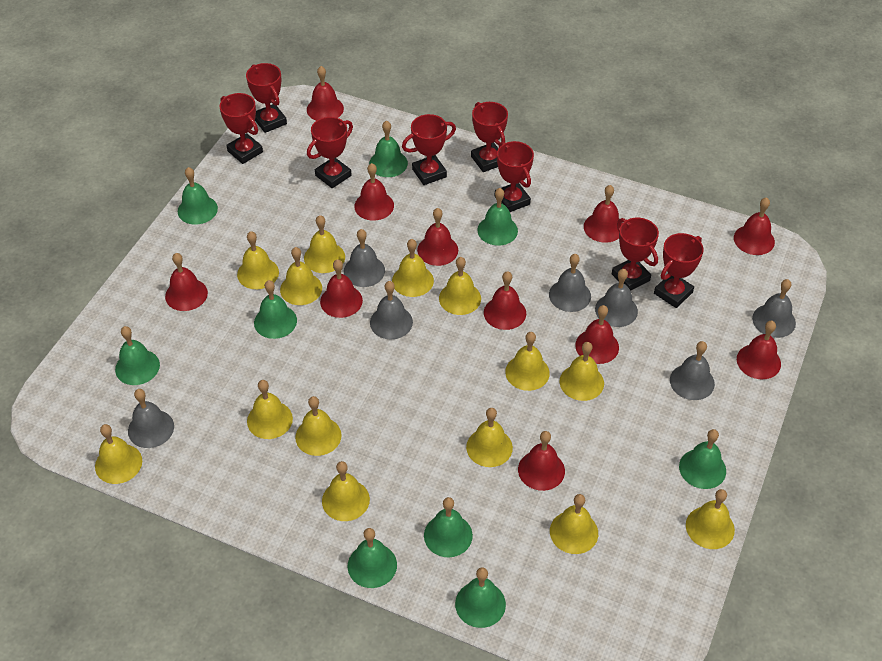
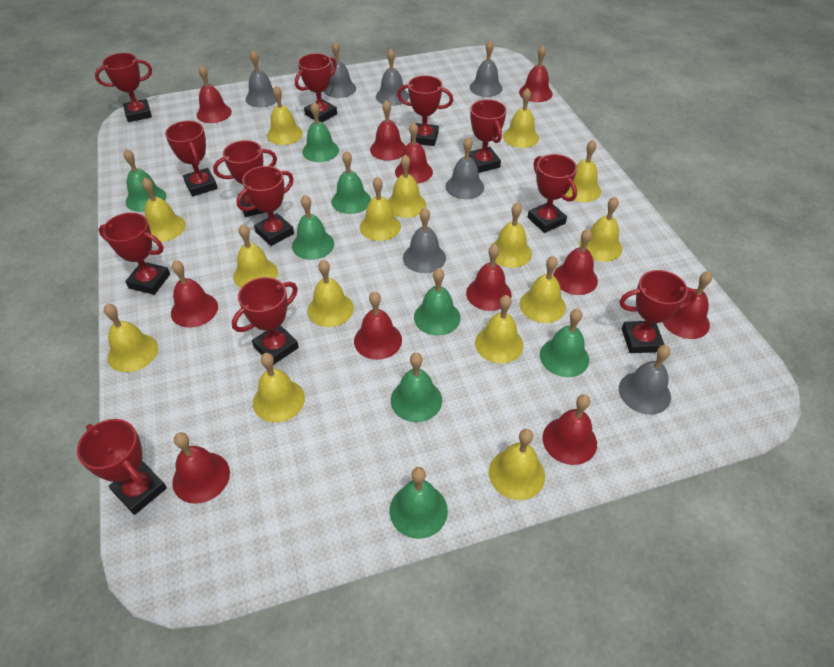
green bell: [115,326,160,385] [178,167,218,225] [254,280,297,339] [348,528,397,588] [369,120,408,177] [424,497,473,557] [455,567,506,628] [477,188,518,246] [679,429,726,489] = 9 -> [124,149,166,212] [292,195,334,260] [302,102,339,162] [331,151,371,214] [390,467,448,539] [391,353,442,422] [414,268,461,336] [540,309,589,377] = 8
red trophy: [219,93,263,164] [246,63,287,133] [307,117,353,189] [402,114,456,185] [471,102,508,172] [495,141,534,212] [612,218,659,291] [654,233,704,308] = 8 -> [77,419,167,515] [95,53,152,122] [99,213,170,295] [165,121,218,196] [213,140,277,217] [232,277,299,365] [236,166,294,246] [295,53,337,122] [397,75,453,146] [469,99,507,173] [528,154,577,233] [619,270,697,353] = 12
yellow bell: [95,424,142,484] [237,231,279,289] [247,380,293,439] [280,247,322,305] [295,396,342,456] [304,215,345,273] [322,461,370,521] [392,239,434,297] [439,257,481,315] [466,408,513,467] [505,332,550,391] [550,494,598,554] [560,342,604,401] [686,489,735,549] = 14 -> [104,304,158,372] [142,178,186,242] [233,224,278,288] [253,353,305,423] [267,85,303,145] [307,260,354,327] [360,177,401,241] [388,154,426,218] [475,295,523,363] [489,429,545,500] [492,202,532,268] [503,88,539,148] [520,256,566,323] [565,140,601,202] [579,197,622,262] = 15

